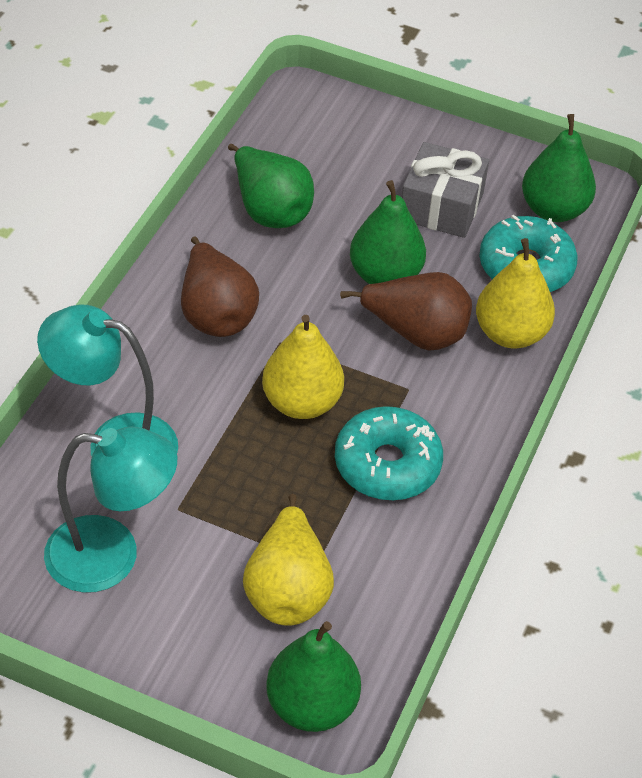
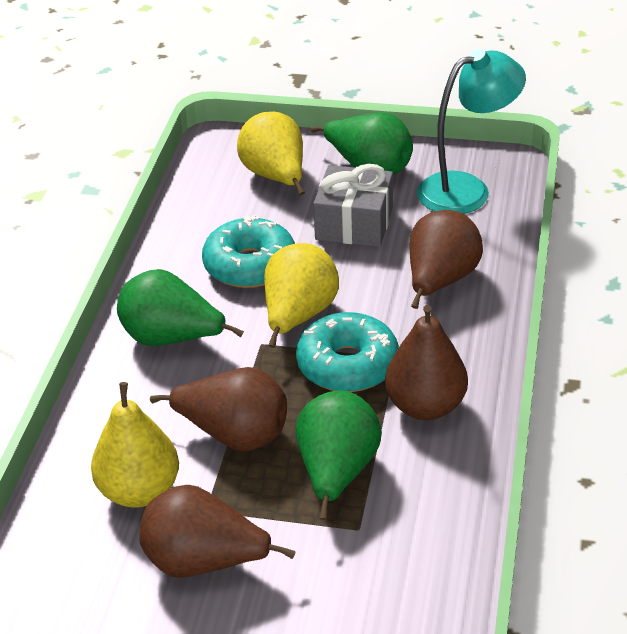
brown pear: [181,236,259,337] [340,272,472,351] = 2 -> [139,485,296,578] [150,367,287,452] [385,305,468,420] [409,210,483,309] = 4
green pear: [228,144,314,228] [266,621,361,732] [350,180,426,284] [522,114,596,222] = 4 -> [117,269,244,346] [295,390,382,520] [311,112,413,175] = 3
turquoise lamp: [37,305,178,456] [44,426,177,593] = 2 -> [417,48,526,214] = 1

